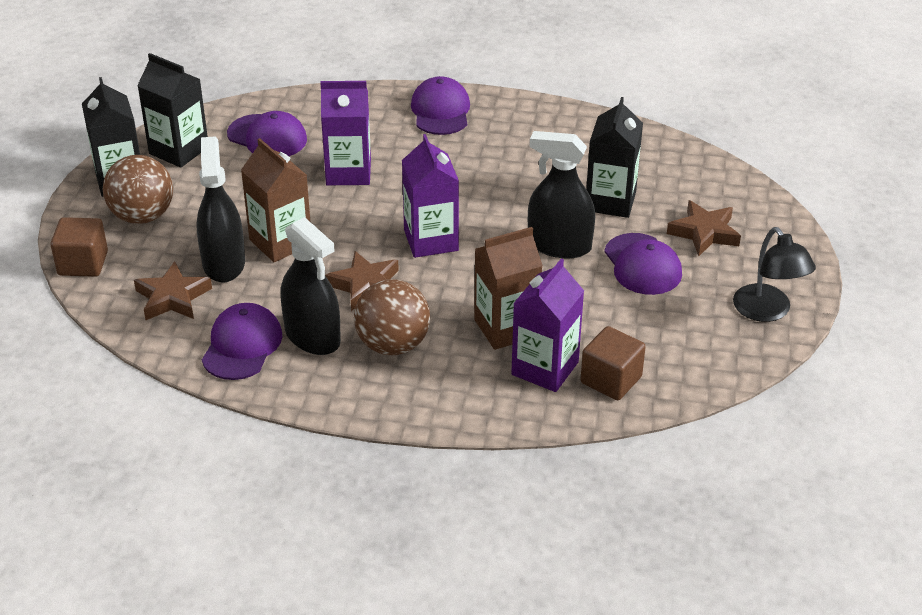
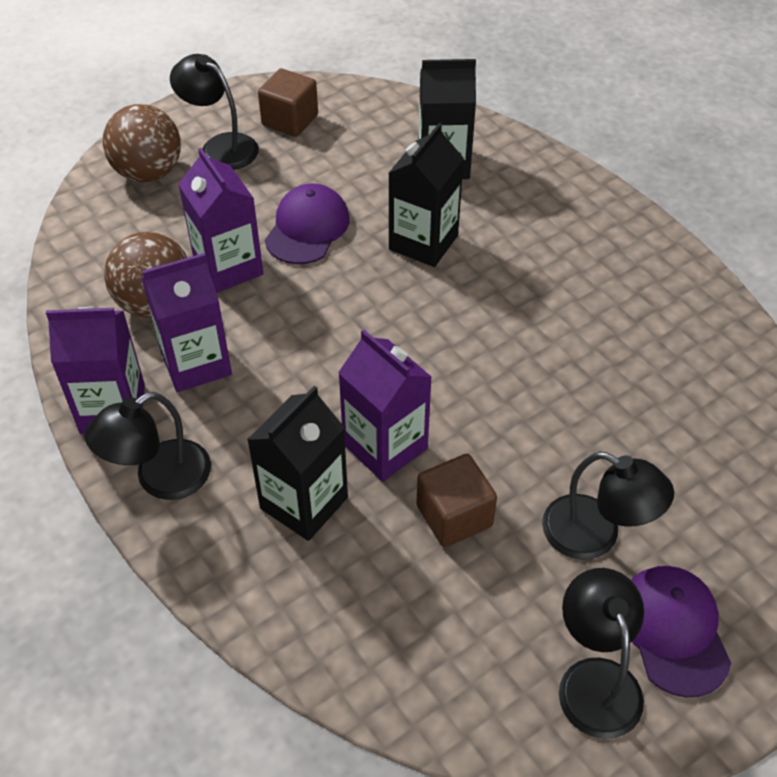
black lamp: [733,227,816,322] = 1 -> [85,392,211,500] [170,54,259,170] [542,452,674,560] [559,568,644,739] = 4
black spray bottle: [196,136,245,282] [280,217,341,355] [528,131,595,259] = 3 -> none = 0
brown carton: [241,138,310,262] [474,227,543,350] = 2 -> none = 0
brown star: [134,261,212,320] [325,251,399,311] [667,200,741,256] = 3 -> none = 0
purple cap: [202,303,282,380] [227,111,307,156] [411,76,470,135] [604,233,682,295] = 4 -> [265,183,350,264] [631,566,731,697] = 2
purple carton: [320,81,371,185] [402,134,459,258] [511,258,584,392] = 3 -> [46,307,145,434] [141,253,232,392] [178,148,263,293] [338,330,432,482] = 4

